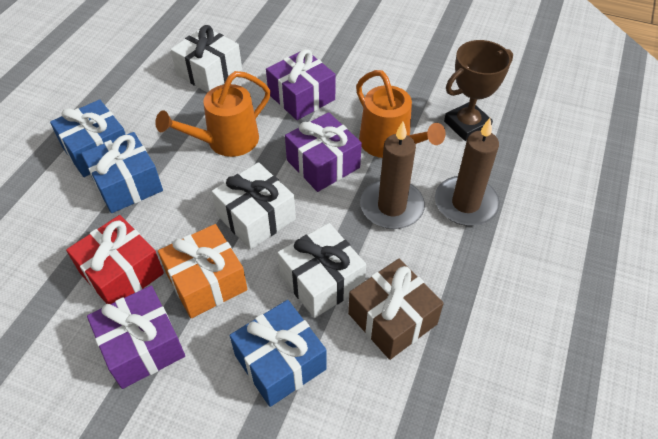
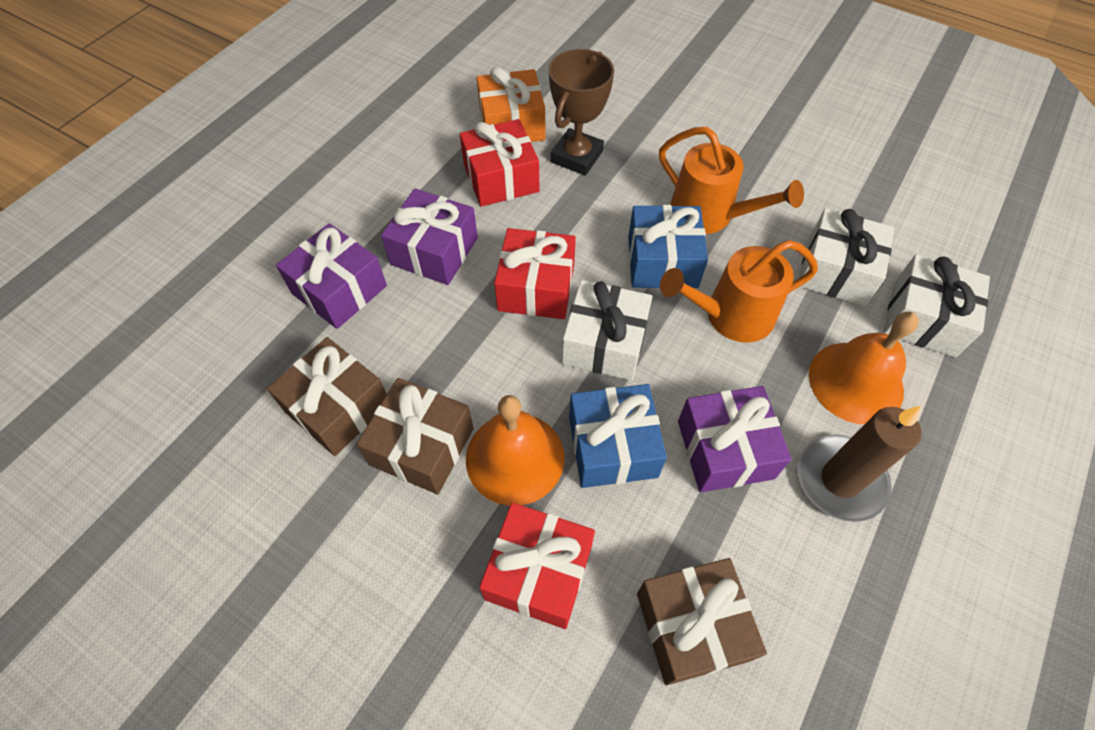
blue gift: [50,99,126,177] [81,132,163,213] [230,300,327,407] = 3 -> [569,384,667,488] [628,205,708,288] = 2
brown candle: [360,122,425,229] [435,118,500,226] = 2 -> [797,406,922,522] = 1
brown gift: [348,259,444,360] = 1 -> [267,337,387,456] [356,378,474,495] [637,558,767,685] = 3
orange bell: none = 0 -> [466,395,565,506] [809,312,919,424] = 2
red gift: [66,215,164,304] = 1 -> [460,119,540,207] [479,502,595,629] [494,228,576,319] = 3

